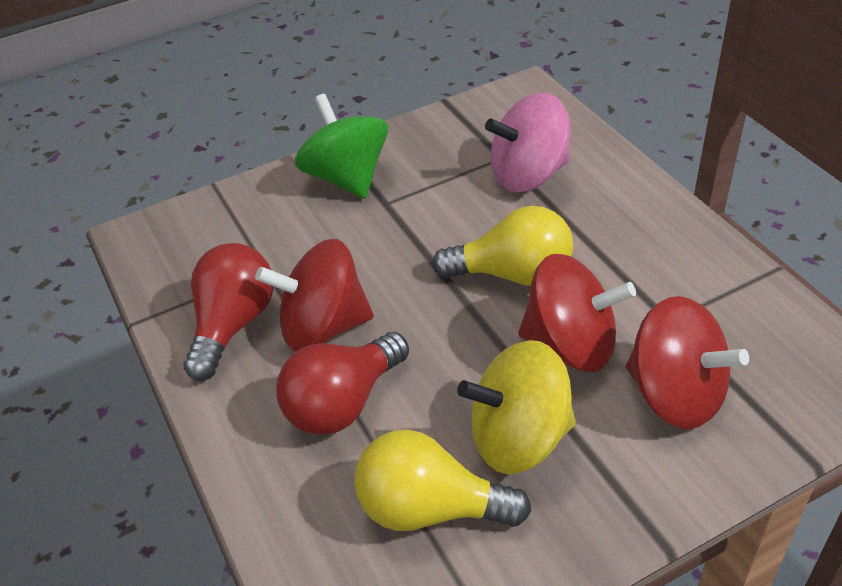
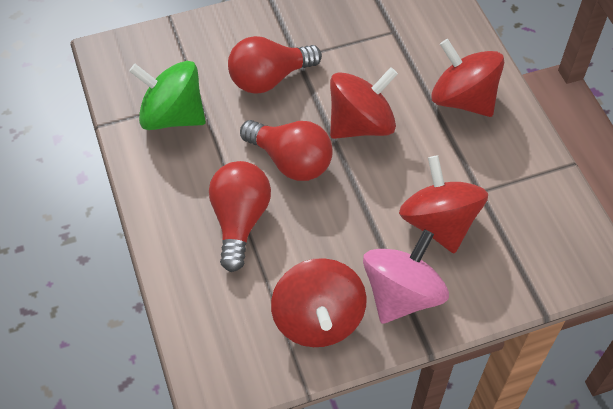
red light bulb: [183,243,274,381] [276,332,409,435] = 2 -> [209,161,271,272] [228,36,322,94] [240,120,333,181] = 3
red spinning top: [255,239,373,352] [518,254,636,372] [626,296,749,429] = 3 -> [271,258,367,347] [330,67,398,139] [399,155,488,253] [431,39,504,117] = 4
yellow light bulb: [354,430,531,531] [432,206,573,286] = 2 -> none = 0
yellow spinning top: [457,340,576,474] = 1 -> none = 0

